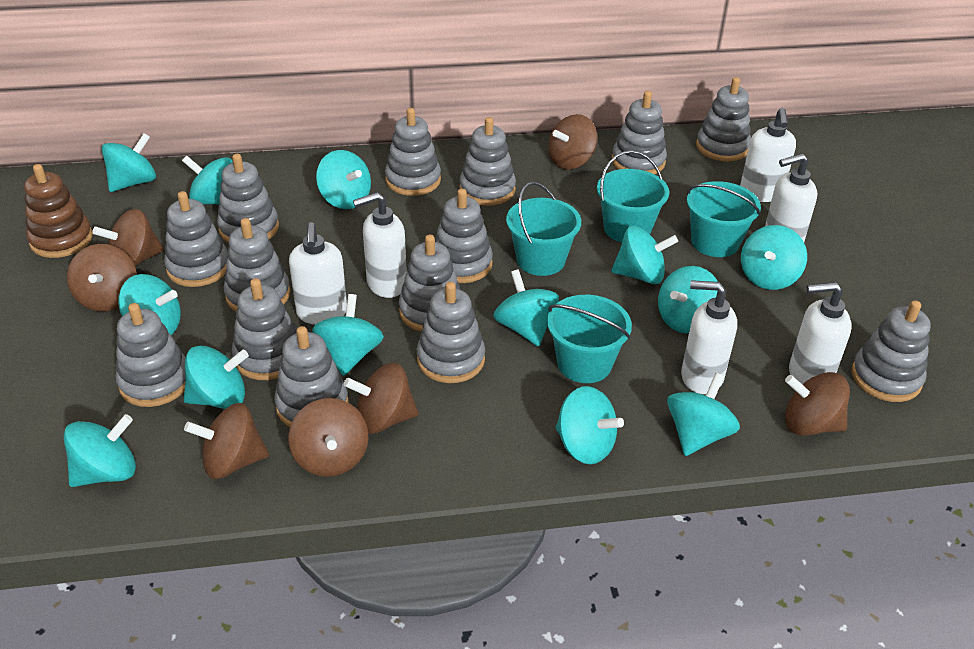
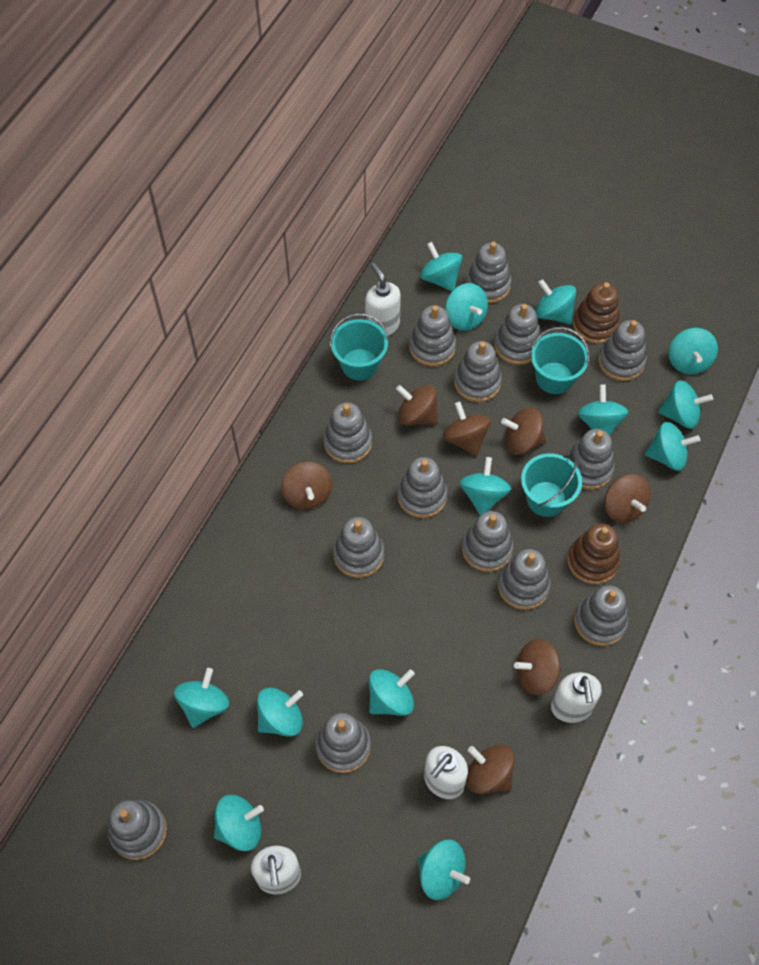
brown stacking toy: [24,164,93,258] = 1 -> [568,523,620,584] [573,282,620,344] = 2
turquoise bucket: [506,182,581,276] [547,295,632,383] [597,150,669,242] [687,181,761,257] = 4 -> [330,313,389,380] [521,453,582,517] [531,327,590,394] = 3
white soap dispenser: [289,222,347,325] [353,192,407,298] [681,280,737,394] [740,108,796,202] [765,153,817,242] [789,282,852,384] = 6 -> [251,846,301,894] [365,263,401,336] [424,746,468,799] [551,672,602,723] = 4

